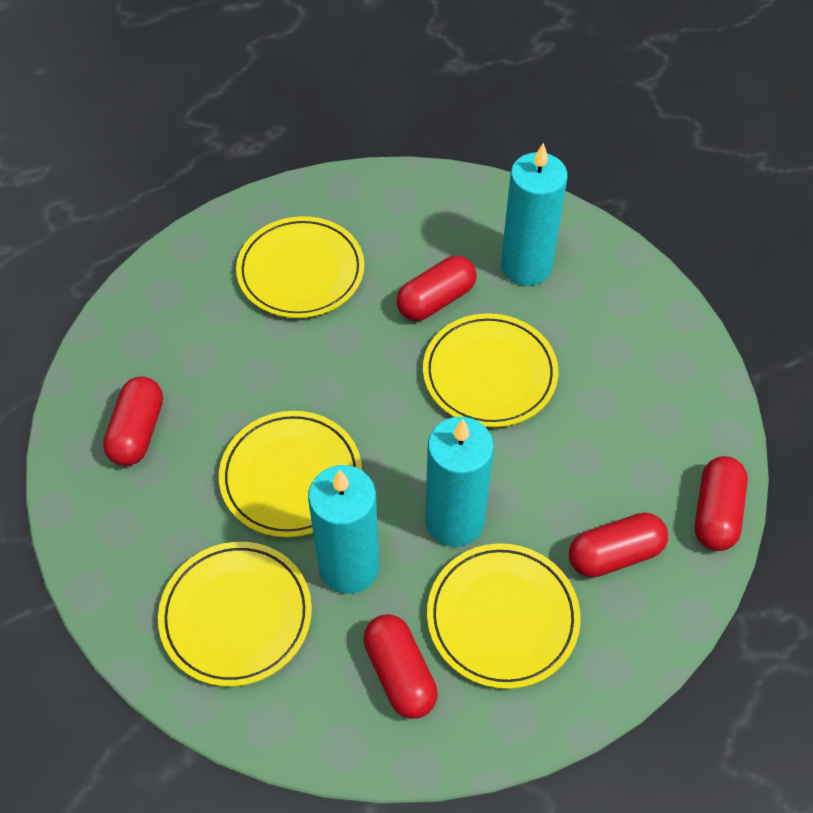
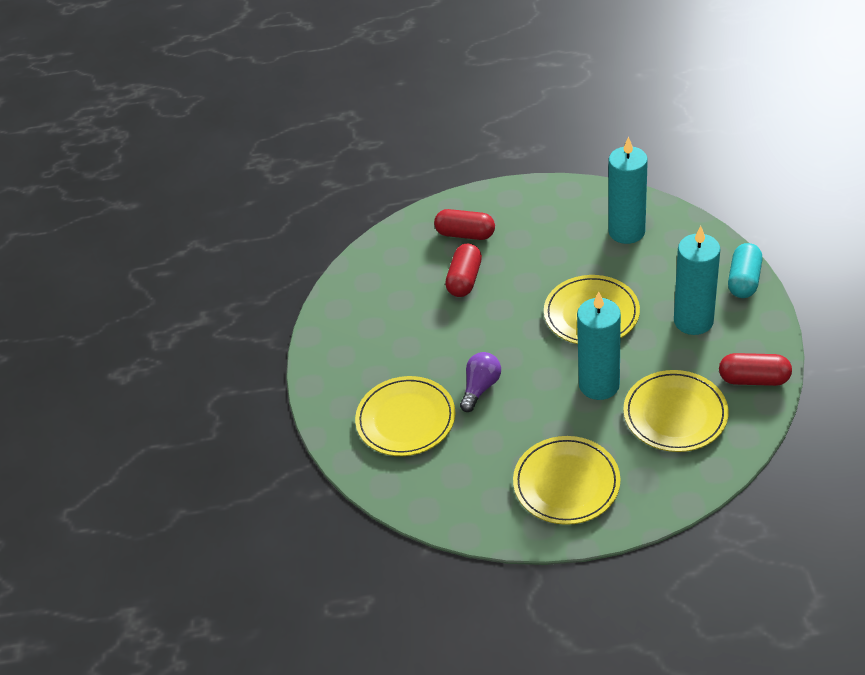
purple light bulb: none = 0 -> [460,352,501,412] = 1
red capsule: [103,376,163,466] [363,614,438,719] [396,256,476,321] [569,513,668,577] [695,456,748,551] = 5 -> [434,209,495,240] [445,244,482,297] [719,353,792,386] = 3
turquoise capsule: none = 0 -> [728,243,762,298] = 1
yellow plate: [158,542,312,687] [219,411,362,538] [236,216,364,318] [423,313,558,427] [427,543,581,689] = 5 -> [355,376,456,456] [513,436,621,525] [544,275,640,344] [623,370,729,452] = 4

